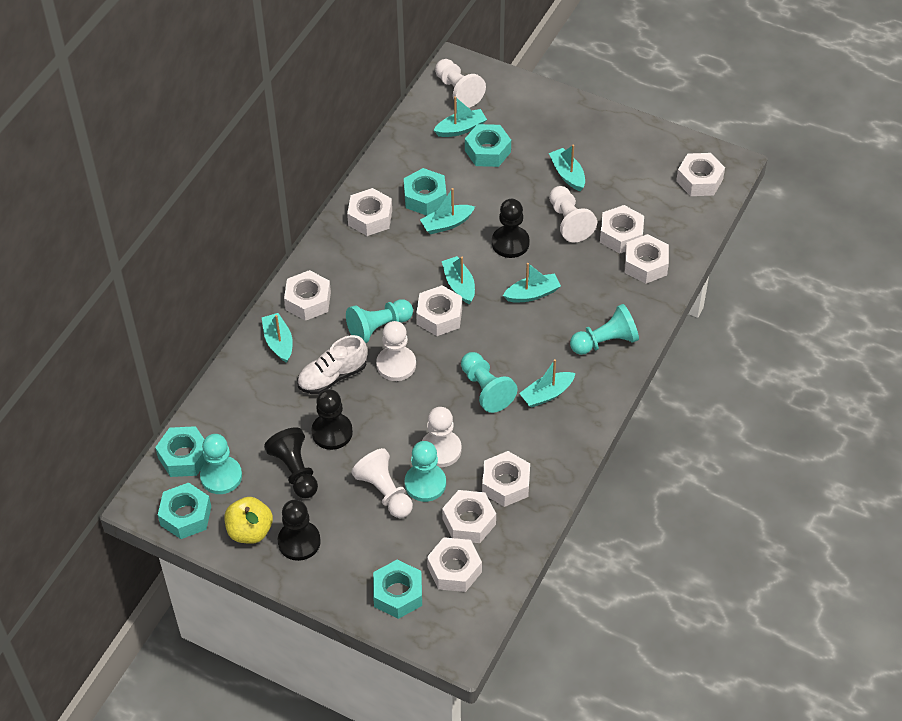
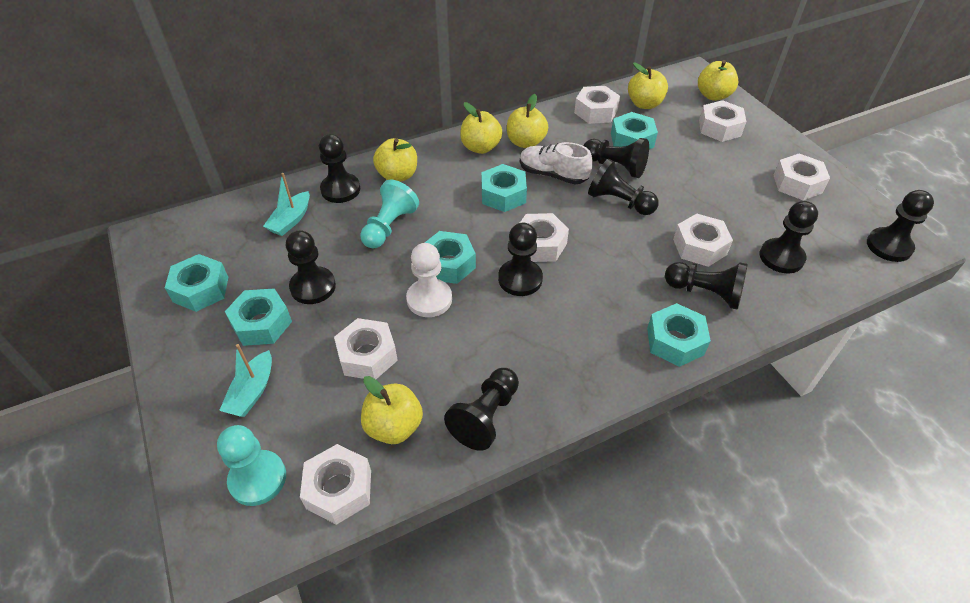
black pawn: [264,427,318,498] [278,500,321,561] [311,389,353,450] [492,199,530,258] = 4 -> [286,230,336,304] [319,134,360,203] [444,368,519,451] [498,223,543,296] [583,138,649,178] [588,159,658,215] [665,262,748,310] [760,201,818,273] [867,190,934,262] = 9
turquoise boat: [262,313,293,363] [420,188,475,234] [433,96,487,137] [442,256,475,304] [503,263,561,303] [519,359,576,408] [549,145,585,191] = 7 -> [219,344,272,417] [263,173,310,236] = 2
turquoise nut: [155,426,207,477] [158,483,211,539] [373,560,422,619] [404,168,446,216] [465,124,511,167] = 5 -> [165,254,228,312] [225,289,292,346] [425,231,476,284] [482,164,527,212] [611,112,658,149] [647,303,711,367] = 6
turquoise pawn: [200,434,242,494] [346,299,413,343] [405,441,446,502] [461,352,518,413] [570,304,639,355] = 5 -> [217,425,286,506] [360,180,419,249] = 2
white nut: [284,270,331,321] [347,188,392,236] [416,285,462,336] [427,537,482,592] [442,490,496,543] [482,451,530,507] [600,205,644,254] [625,234,669,284] [676,153,725,196] = 9 -> [300,444,371,525] [334,318,398,379] [520,213,569,262] [574,86,620,124] [673,214,733,267] [699,100,746,142] [774,153,830,200] = 7
white pawn: [351,448,413,518] [376,321,416,381] [422,407,462,467] [435,59,486,108] [549,186,597,242] = 5 -> [406,243,452,317] = 1
yellow apple: [224,497,273,544] = 1 -> [361,376,423,444] [373,138,417,182] [460,102,503,154] [507,94,548,148] [628,62,668,109] [698,60,739,101] = 6

